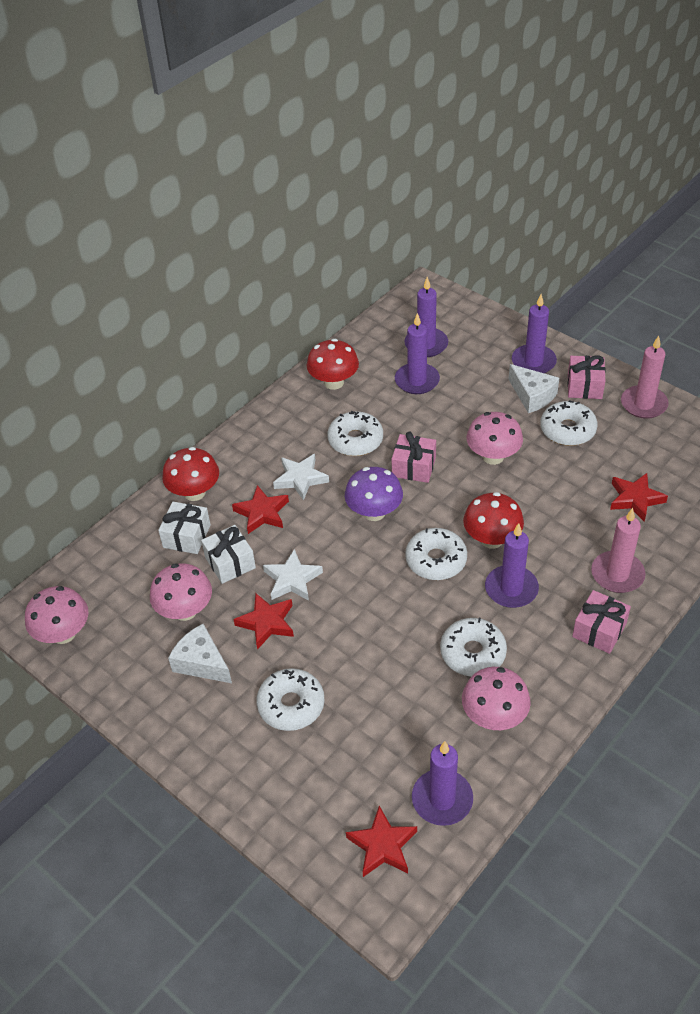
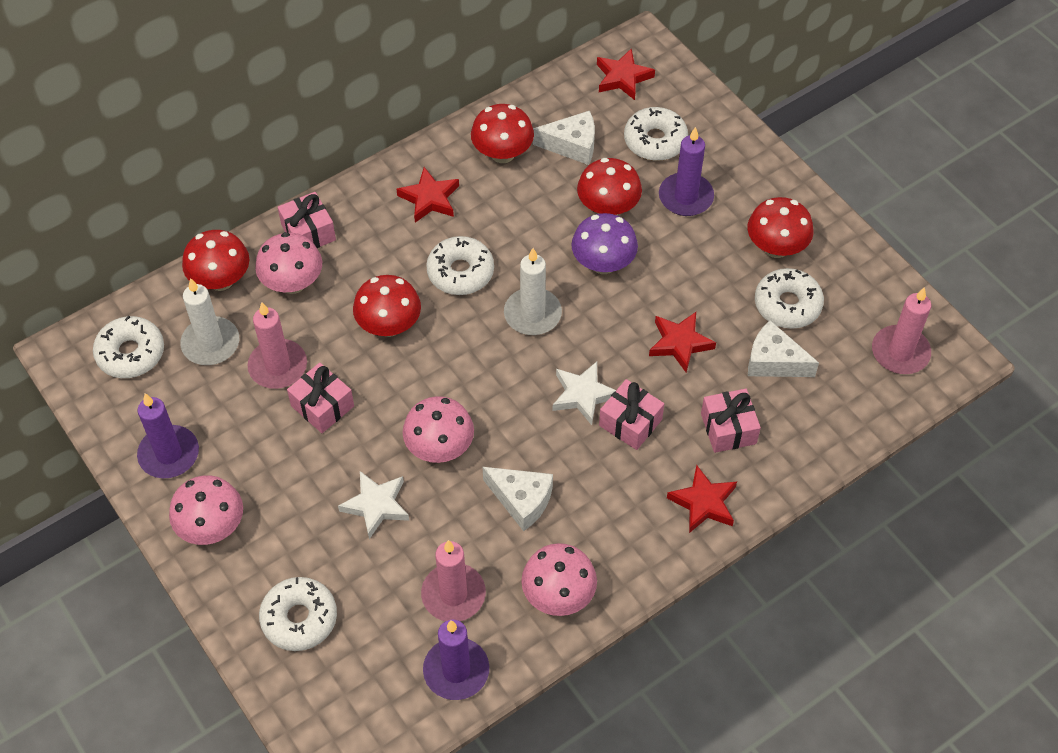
pink candle: [591,508,645,593] [621,336,669,419] = 2 -> [248,302,307,389] [421,540,486,621] [872,287,931,374] = 3
pink gift: [392,432,436,483] [567,355,606,399] [572,590,631,654] = 3 -> [278,192,336,248] [287,363,354,433] [599,379,664,450] [701,389,761,453] = 4
purple candle: [395,313,440,394] [405,277,448,357] [412,741,473,826] [485,523,539,608] [512,294,557,373] = 5 -> [137,393,199,478] [423,620,489,700] [659,127,714,216] = 3
red mushroom: [162,447,219,501] [306,339,359,390] [463,492,524,549] = 3 -> [182,230,249,291] [353,275,421,337] [471,104,534,163] [577,158,642,215] [748,197,813,258] = 5
white candle: none = 0 -> [180,278,239,365] [504,248,562,335] = 2
white cheese: [168,624,232,683] [508,364,559,413] = 2 -> [483,467,553,531] [533,111,595,165] [748,320,819,377] = 3
white gift: [158,502,211,554] [201,525,256,584] = 2 -> none = 0

